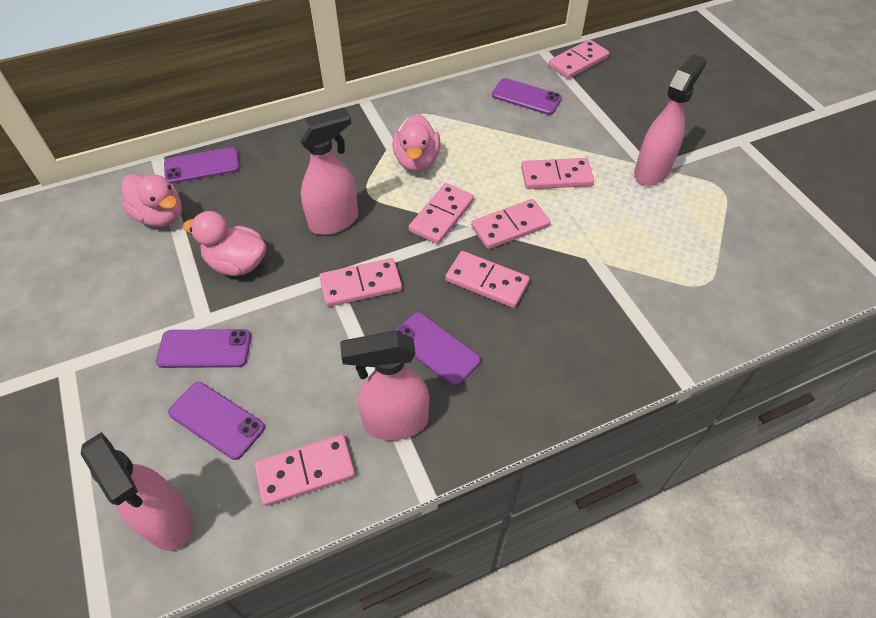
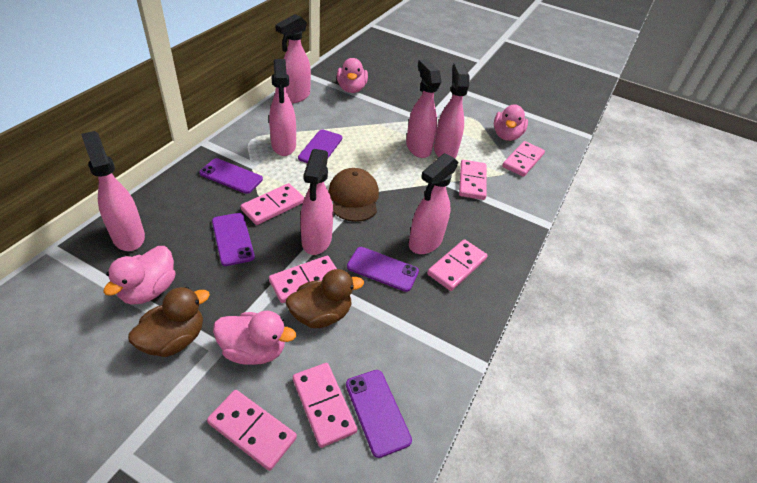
brown cap: none = 0 -> [328,168,379,222] = 1
brown duck: none = 0 -> [128,287,210,357] [286,269,364,328] = 2
pink duck: [121,174,182,227] [183,211,266,276] [393,114,440,172] = 3 -> [103,246,176,305] [213,311,296,365] [337,58,368,93] [494,104,528,141] = 4
pink spray bottle: [81,432,193,551] [294,108,358,235] [340,331,429,441] [634,54,707,186] = 4 -> [81,131,145,251] [269,59,296,156] [275,14,311,103] [300,149,333,255] [406,59,441,158] [409,153,458,254] [434,63,470,158] = 7

